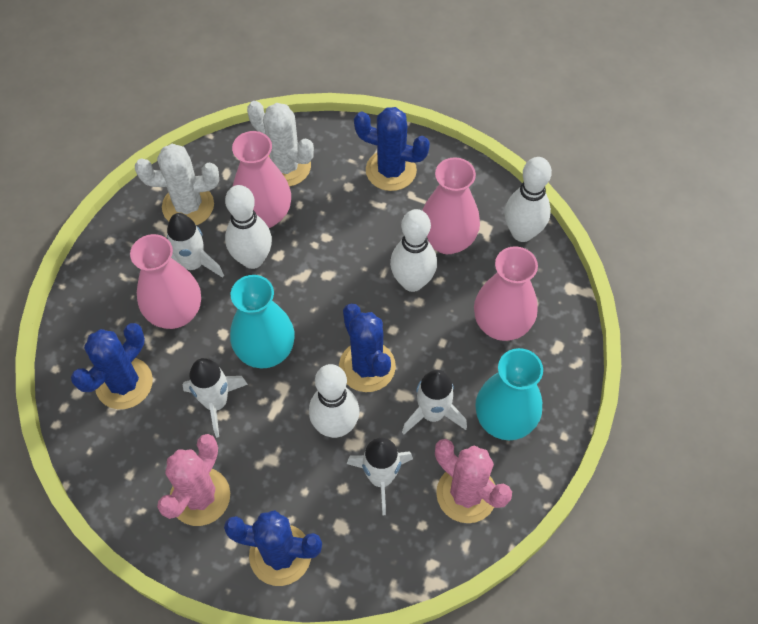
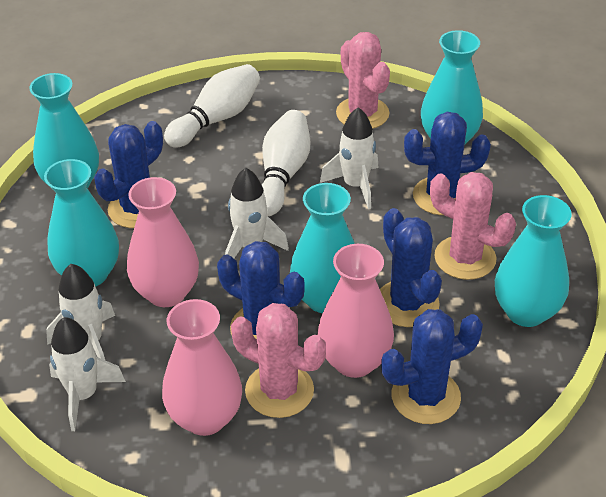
blue cactus: [71,323,153,409] [224,510,322,586] [339,304,396,392] [354,107,430,191] = 4 -> [94,121,163,228] [217,241,305,339] [380,208,442,327] [381,309,483,424] [404,112,491,215] = 5
pink cactus: [157,434,230,526] [435,439,512,523] = 2 -> [231,303,326,418] [336,32,390,129] [430,172,516,280] = 3
pink vase: [130,234,201,329] [232,131,291,228] [422,157,480,254] [474,246,538,341] = 4 -> [127,177,199,307] [162,299,242,436] [317,244,394,378] = 3
turquoise vase: [230,275,295,368] [475,348,543,440] = 2 -> [29,73,99,189] [44,159,119,287] [290,183,355,313] [421,30,483,144] [495,195,572,327] = 5
white bowling pin: [225,185,272,269] [309,364,359,438] [390,209,437,292] [504,157,552,242] = 4 -> [164,64,260,148] [262,110,310,216] = 2
white cactus: [135,144,219,225] [247,101,314,187] = 2 -> none = 0

